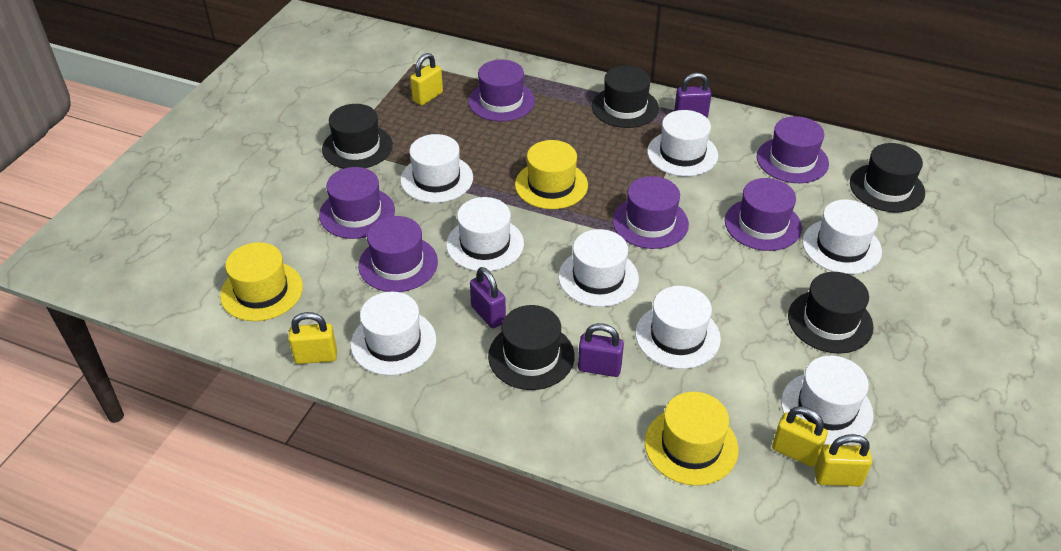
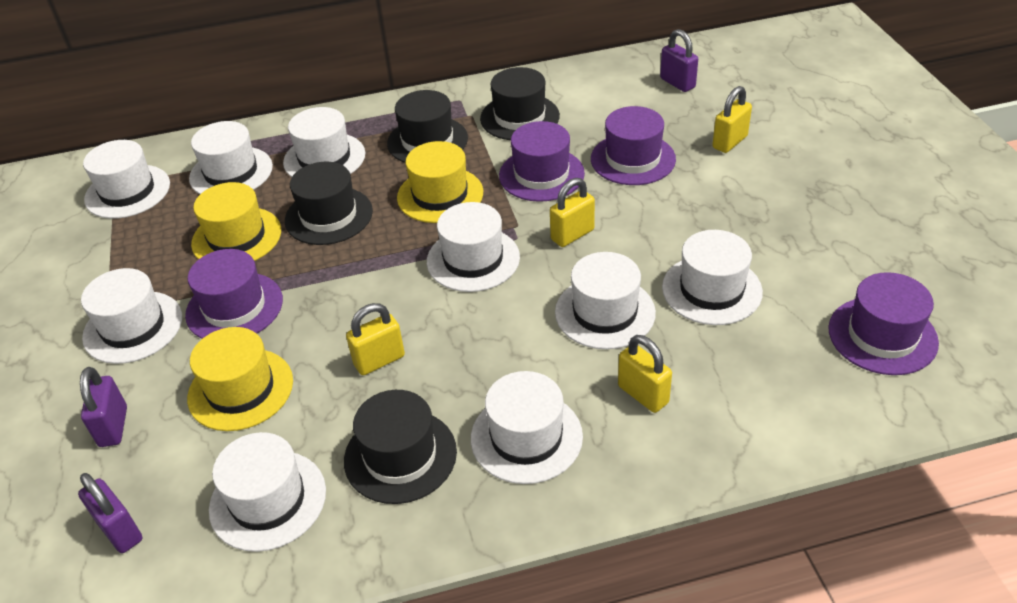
black hat: [322,104,393,169] [488,305,575,390] [592,66,659,128] [788,272,874,354] [850,143,925,213] = 5 -> [285,162,373,245] [344,390,457,504] [387,90,468,163] [480,67,560,140] = 4
purple hat: [319,167,395,239] [358,216,438,292] [468,60,535,122] [612,176,689,249] [725,178,802,251] [757,116,829,183] = 6 -> [185,249,283,339] [499,121,585,202] [591,106,676,185] [828,272,939,375] = 4
white hat: [351,292,436,375] [400,134,473,203] [446,197,524,271] [559,229,639,307] [635,286,721,369] [647,110,718,176] [781,356,874,445] [802,199,882,274] = 8 -> [81,268,182,364] [83,140,170,219] [189,121,273,194] [209,432,326,552] [283,107,365,177] [427,202,520,292] [471,371,583,484] [555,252,656,349] [662,230,763,325] = 9

